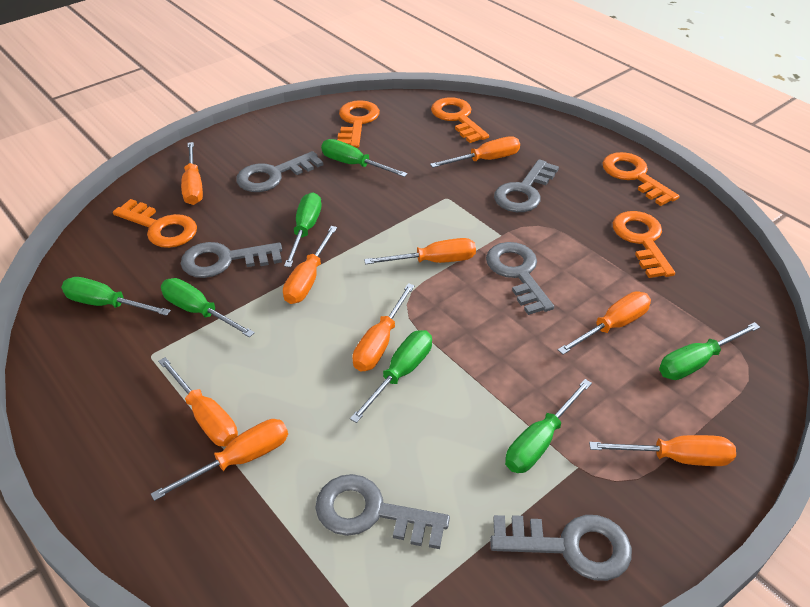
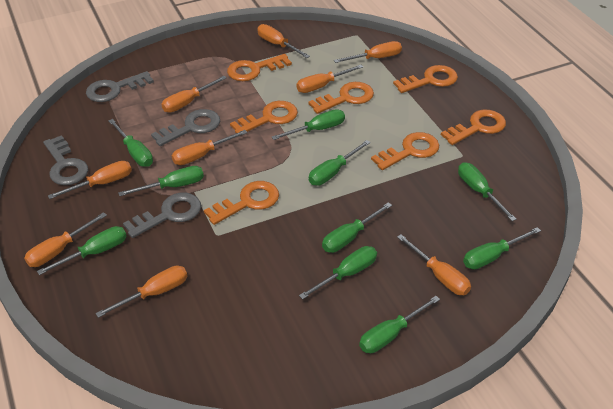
green screwdriver: [61,277,171,316] [161,278,255,337] [284,192,322,267] [321,139,408,177] [350,330,432,423] [505,379,592,473] [659,322,760,380] = 7 -> [37,226,127,275] [108,119,153,167] [118,166,204,196] [272,109,345,140] [299,246,377,299] [309,140,371,186] [322,202,392,253] [359,296,440,353] [458,162,516,221] [463,227,541,269] = 10
grey key: [181,242,282,278] [236,151,323,192] [315,474,450,549] [486,242,554,315] [490,515,632,581] [494,159,559,212] = 6 -> [43,135,88,185] [86,71,154,102] [123,193,201,238] [151,109,220,146] = 4
orange key: [113,199,197,248] [337,100,380,148] [431,97,489,143] [603,152,679,206] [613,211,675,278] = 5 -> [204,181,279,225] [227,54,292,81] [230,101,298,133] [308,82,374,114] [371,132,439,170] [393,65,458,93] [441,110,506,145] = 7

